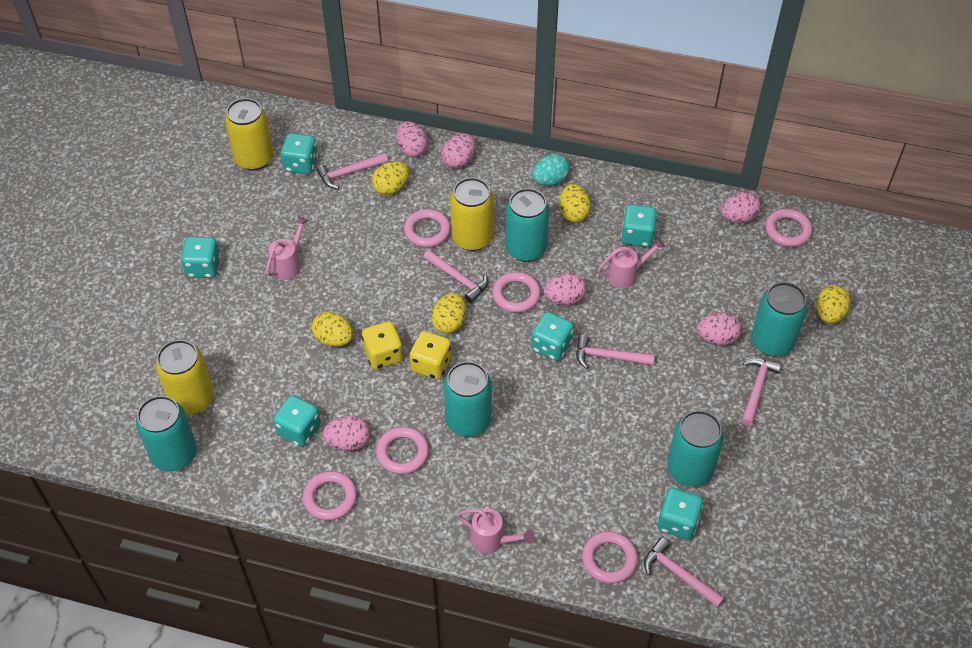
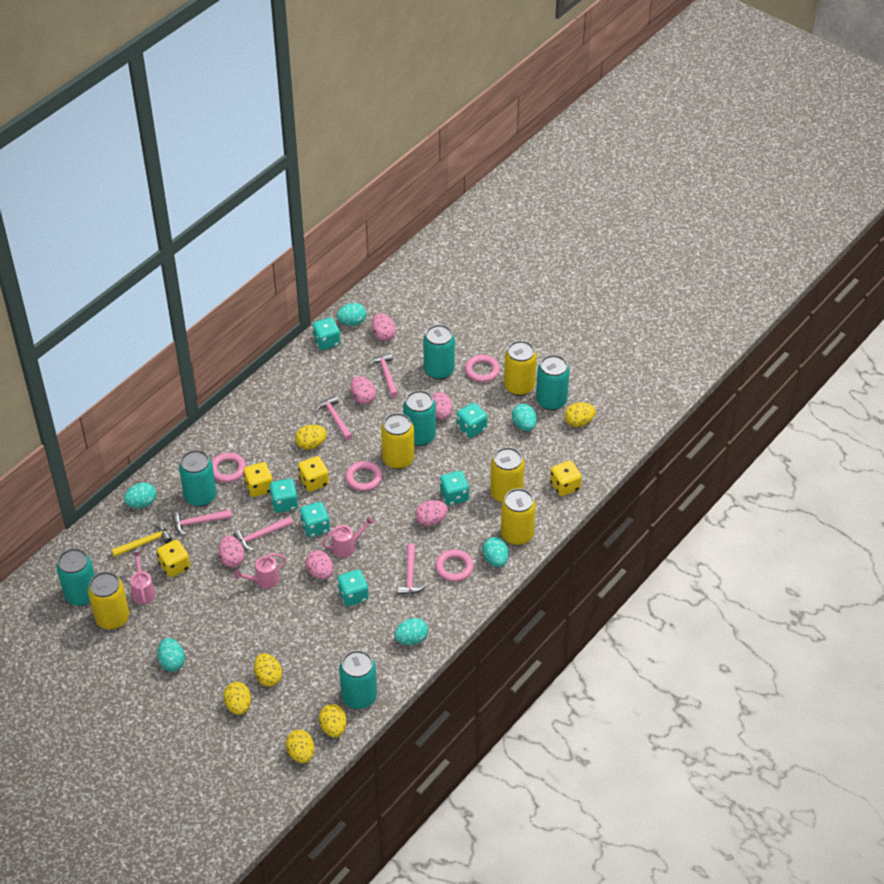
pink ring: [303,471,357,521] [376,427,429,474] [404,209,451,248] [492,272,541,313] [582,531,638,584] [765,209,812,247] = 6 -> [212,453,246,483] [345,461,382,491] [435,549,474,582] [465,355,500,382] = 4
turquoise can: [136,396,197,472] [444,361,492,437] [505,188,549,262] [667,410,724,486] [751,282,808,357] = 5 -> [56,548,95,606] [179,450,217,507] [339,650,377,709] [403,390,436,446] [423,324,455,380] [536,355,570,410] = 6
turquoise egg: [532,154,570,186] = 1 -> [124,482,156,508] [157,638,185,672] [336,303,366,326] [394,618,428,645] [482,537,509,567] [512,404,537,431] = 6
yellow can: [156,340,214,415] [225,98,273,171] [450,178,493,251] = 3 -> [88,572,129,630] [381,413,415,469] [490,447,525,503] [501,488,536,545] [504,341,537,396] = 5
yellow dice: [362,321,403,369] [410,331,451,379] = 2 -> [157,540,190,577] [243,462,273,497] [298,456,329,492] [550,461,582,496] = 4
yellow egg: [312,312,353,347] [372,161,409,196] [432,293,466,334] [559,184,591,223] [816,285,851,324] = 5 -> [223,682,251,715] [254,653,282,687] [286,730,314,763] [295,425,327,450] [319,704,347,738] [564,402,596,427] = 6
yellow hammer: none = 0 -> [111,523,172,557] = 1

